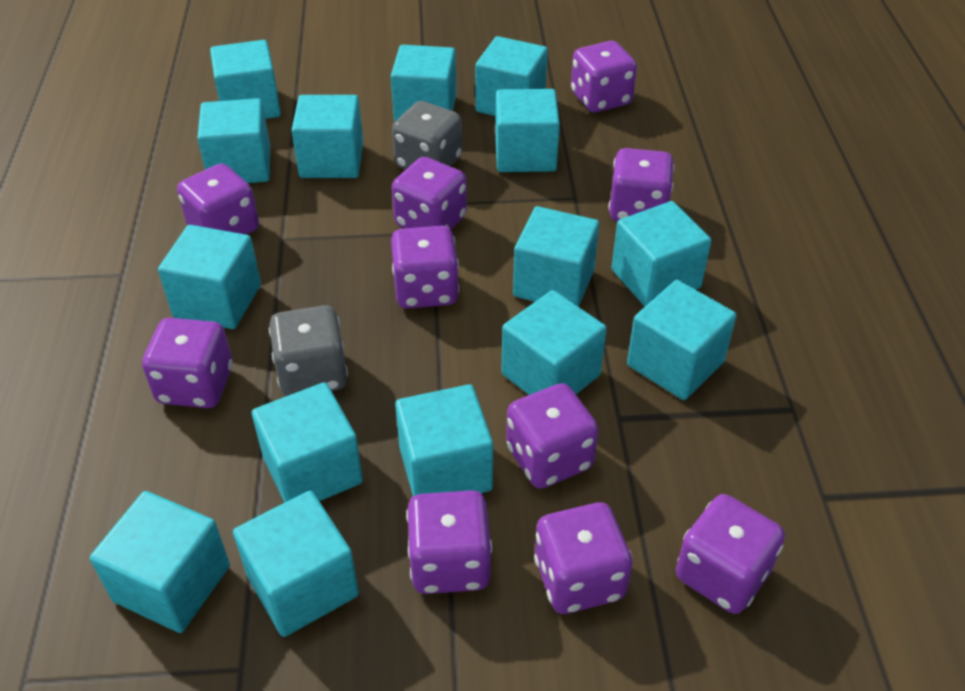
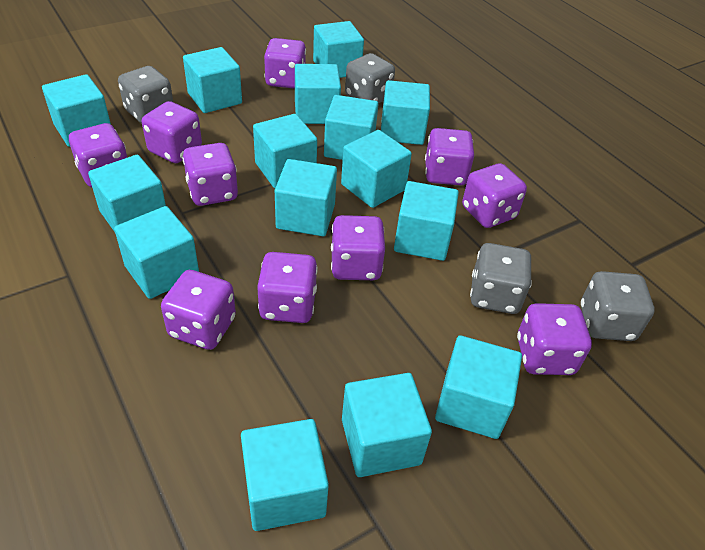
grey dice: [269,305,348,396] [392,101,462,170] = 2 -> [118,66,173,123] [345,53,395,104] [470,243,532,314] [581,271,655,341] = 4

